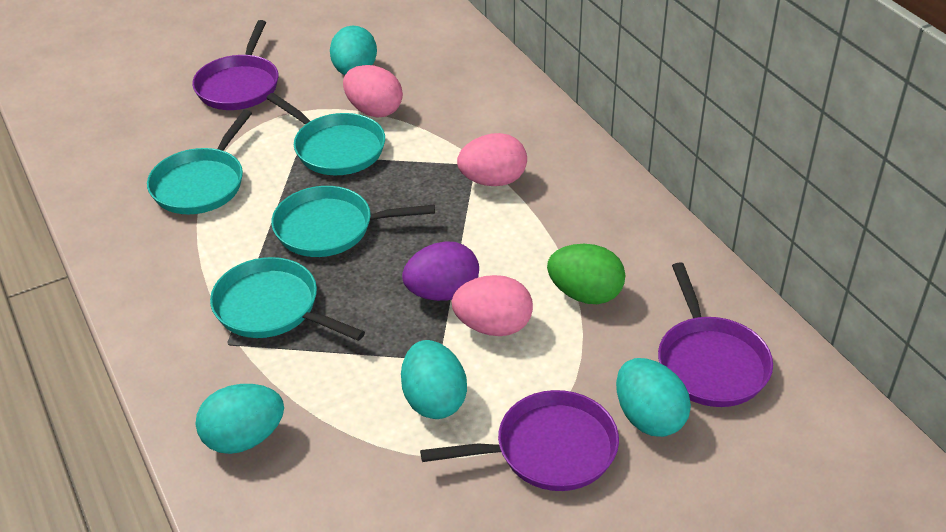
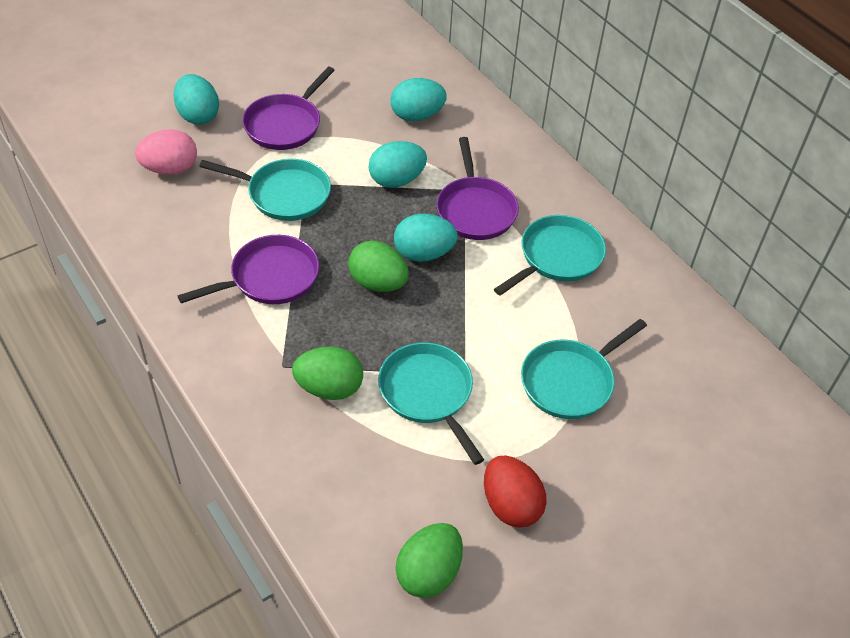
green egg: [547,244,626,304] = 1 -> [292,347,363,400] [348,241,409,292] [396,523,463,598] = 3
pink egg: [343,65,403,117] [452,275,533,336] [457,133,527,186] = 3 -> [135,129,197,175] = 1
purple egg: [402,241,479,301] = 1 -> none = 0
red egg: none = 0 -> [484,456,547,528] = 1

